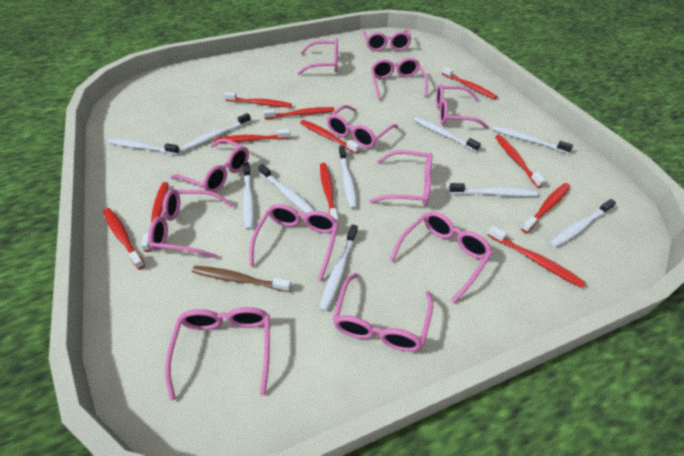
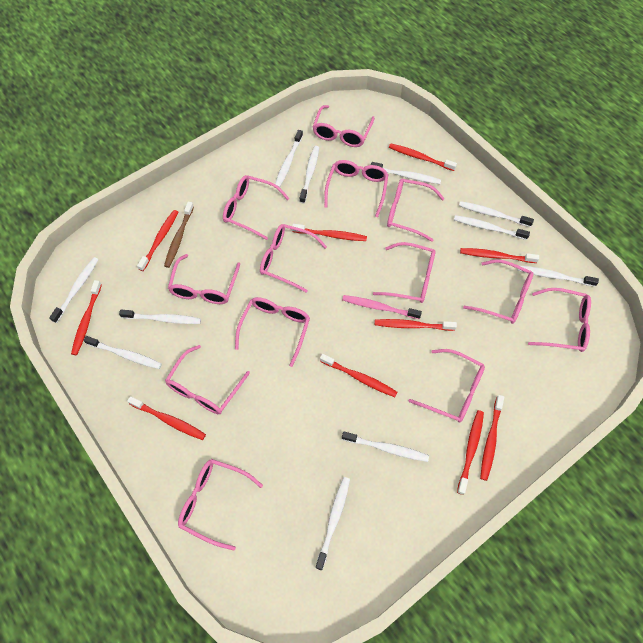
pink glasses: [148,189,234,258] [165,307,270,401] [170,139,249,192] [249,204,339,281] [297,39,338,75] [327,105,398,148] [333,273,433,352] [363,29,411,51] [370,150,432,205] [371,58,428,100] [389,211,492,303] [436,84,489,129] = 12 -> [165,345,250,414] [168,254,240,304] [178,459,263,551] [223,175,289,240] [235,297,310,367] [260,224,327,292] [313,105,375,147] [324,160,389,217] [373,242,436,303] [387,179,445,242] [408,349,485,423] [463,260,533,324] [528,288,591,352] = 13
pink toothbrush: none = 0 -> [342,295,422,319] = 1
red toothbrush: [103,208,145,270] [141,182,169,252] [214,129,291,143] [224,92,292,108] [263,107,335,119] [300,120,360,154] [320,163,338,222] [442,67,497,99] [487,226,586,288] [495,135,546,188] [521,183,570,233] = 11 -> [71,280,102,355] [127,396,206,440] [137,210,178,271] [292,224,367,241] [320,354,397,397] [375,319,457,331] [389,143,457,171] [457,410,484,495] [460,248,539,263] [480,395,504,481] = 10
white toothbrush: [108,139,180,155] [182,113,251,150] [243,162,254,230] [258,164,315,213] [319,224,358,311] [339,146,357,209] [414,117,481,152] [449,183,537,196] [492,126,573,154] [550,199,616,247] = 10 -> [49,257,99,323] [83,336,162,369] [119,310,201,324] [275,130,303,187] [300,146,319,203] [315,477,350,570] [342,432,429,462] [371,162,441,184] [454,215,530,240] [459,201,534,227] [517,265,599,287] = 11

